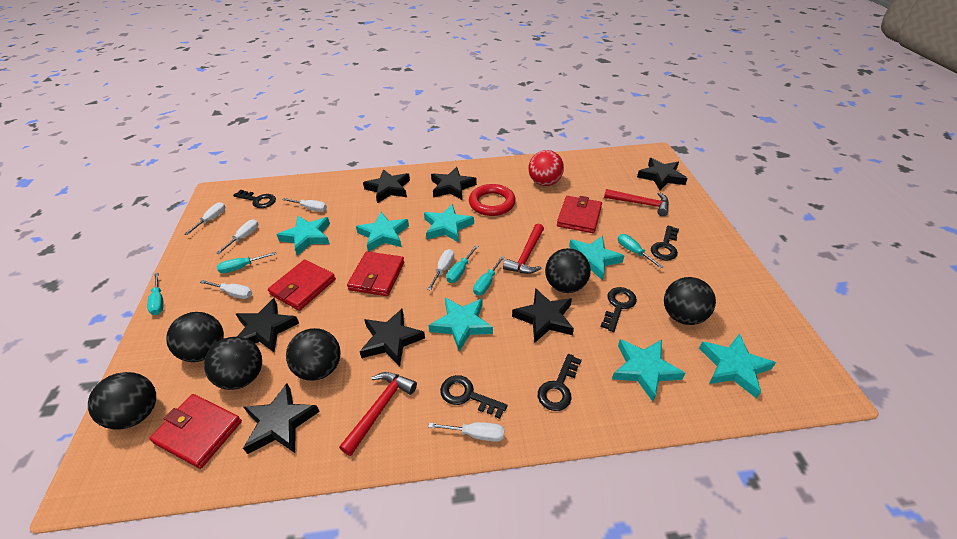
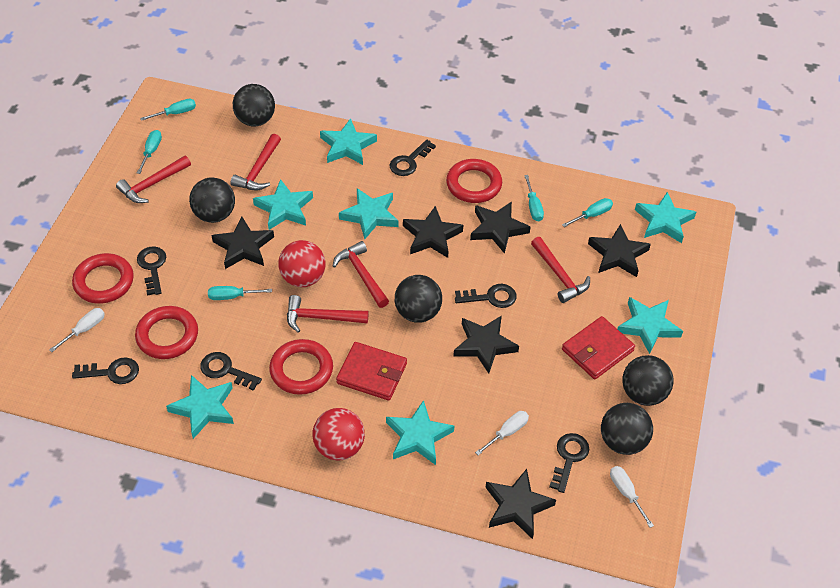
black ball: [88,372,156,430] [166,312,224,362] [204,337,262,390] [286,328,341,381] [545,248,591,293] [664,277,716,325] = 6 -> [189,177,235,223] [233,84,275,126] [395,275,442,323] [601,403,653,455] [623,355,673,406] = 5
black key: [233,190,276,208] [440,375,507,419] [538,354,582,411] [601,287,637,332] [651,226,679,261] = 5 -> [72,357,139,384] [137,246,166,296] [200,352,262,391] [390,139,436,176] [455,284,516,308] [549,433,589,493] = 6
black star: [236,298,299,352] [243,383,320,454] [360,309,425,366] [363,169,410,203] [431,167,477,200] [512,288,574,343] [637,158,688,190] = 7 -> [211,217,274,269] [403,206,463,258] [453,316,519,373] [470,201,530,254] [485,469,556,539] [588,224,651,277] = 6
red ball: [528,150,564,186] = 1 -> [278,240,326,287] [312,408,365,461] = 2
red hammer: [339,372,417,456] [503,224,544,274] [604,189,669,216] = 3 -> [116,156,191,203] [231,134,281,190] [287,295,369,333] [333,241,389,308] [531,237,590,303] = 5
red ring: [469,184,516,216] = 1 -> [72,253,134,304] [135,306,198,359] [269,339,333,395] [446,159,502,203] = 4
red wallet: [149,394,242,469] [268,259,336,311] [347,251,404,296] [557,196,602,233] = 4 -> [336,342,407,401] [562,316,635,379] = 2
white screwdriver: [184,202,225,235] [200,280,252,299] [216,219,258,254] [282,198,327,212] [427,249,454,291] [428,422,504,442] = 6 -> [49,308,105,352] [475,411,529,455] [610,466,654,528] = 3

